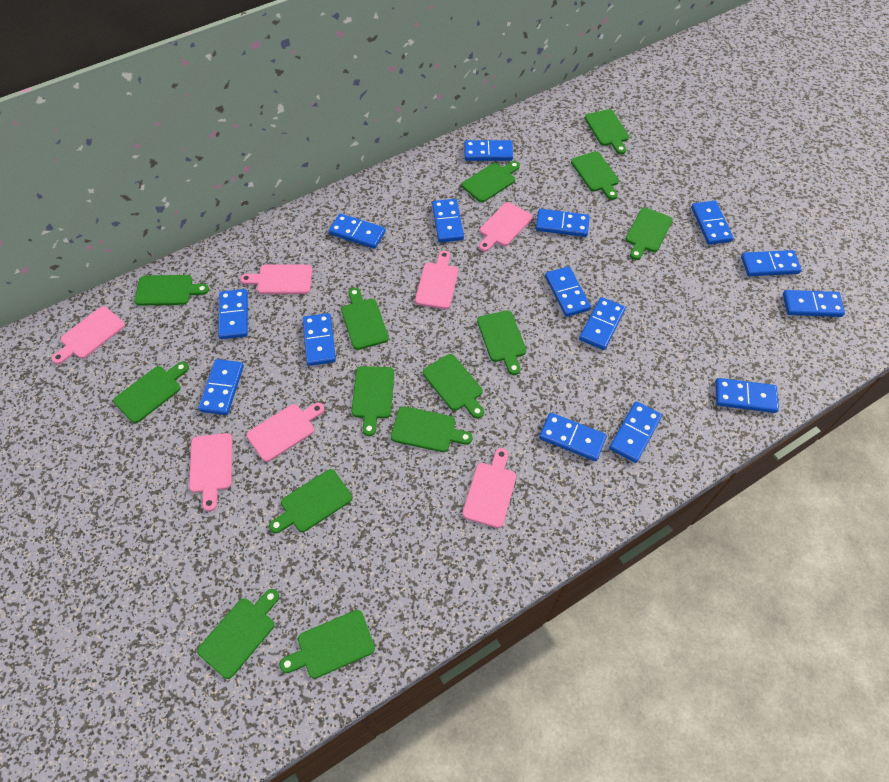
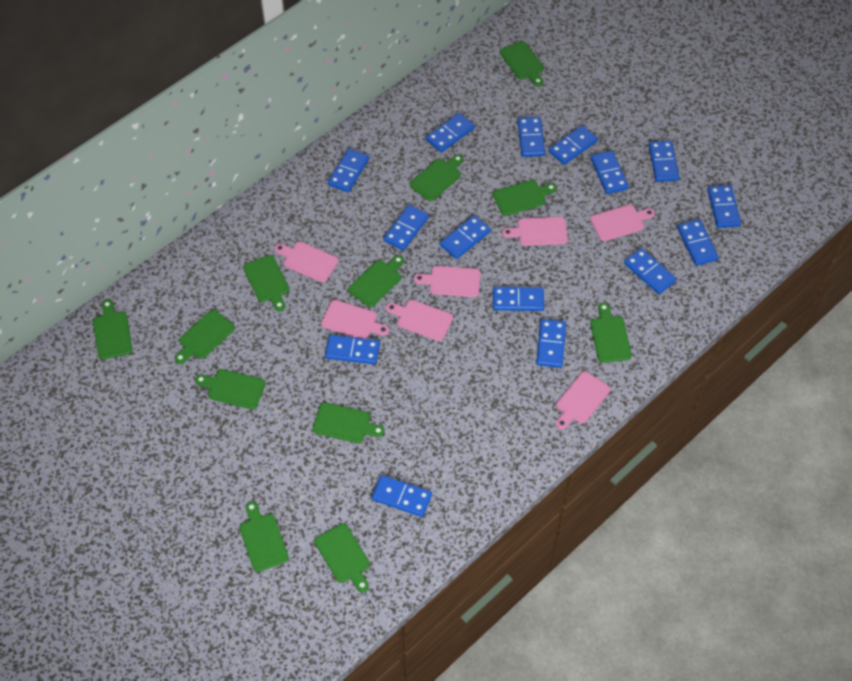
green cutting board: [113,362,189,423] [134,275,209,306] [197,589,279,679] [269,469,352,533] [279,610,375,679] [341,288,389,350] [351,366,394,436] [391,406,473,452] [423,354,484,419] [462,161,520,202] [477,310,526,375] [571,151,619,200] [585,109,629,154] [626,208,673,260] = 14 -> [93,300,133,360] [174,310,235,364] [195,369,266,409] [239,501,289,572] [243,255,289,311] [313,402,385,443] [315,523,370,592] [348,255,404,307] [410,154,463,201] [493,180,557,216] [500,41,544,86] [590,303,632,363] = 12

